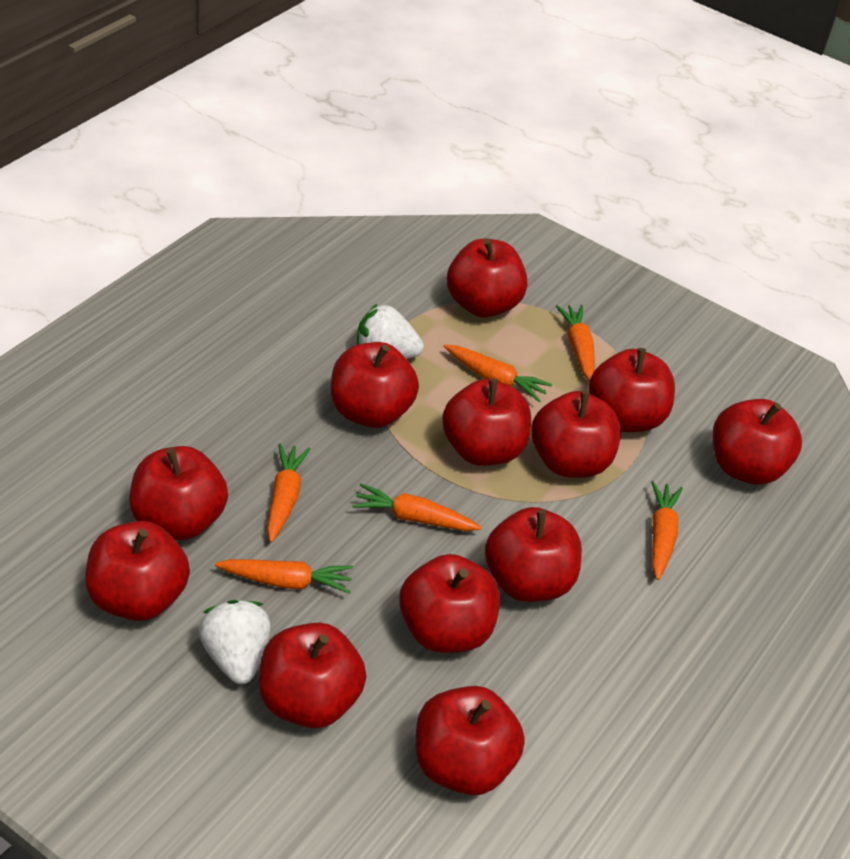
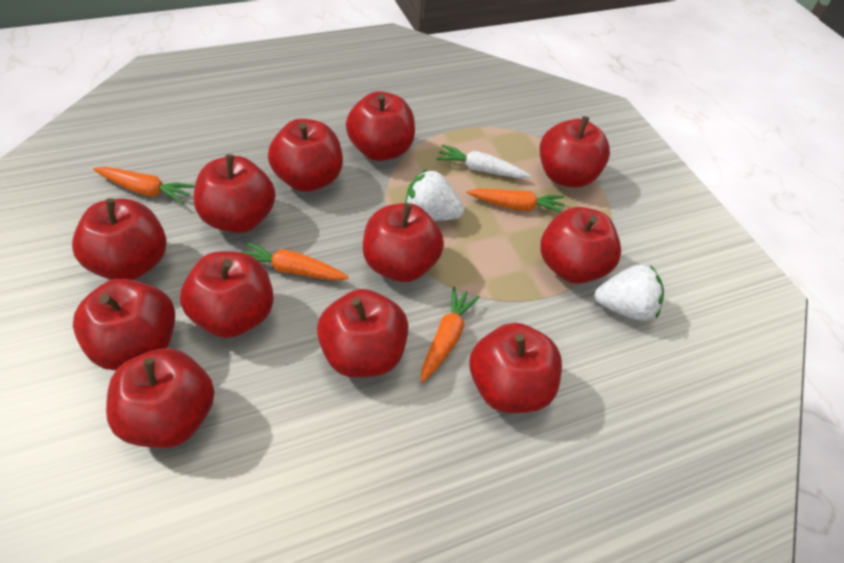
orange carrot: [215,559,353,594] [267,444,310,543] [352,484,482,531] [444,344,552,402] [556,305,595,381] [651,481,683,580] = 6 -> [93,167,195,204] [241,242,349,281] [421,286,480,382] [467,189,565,212] = 4
white carrot: none = 0 -> [436,144,531,178] = 1

